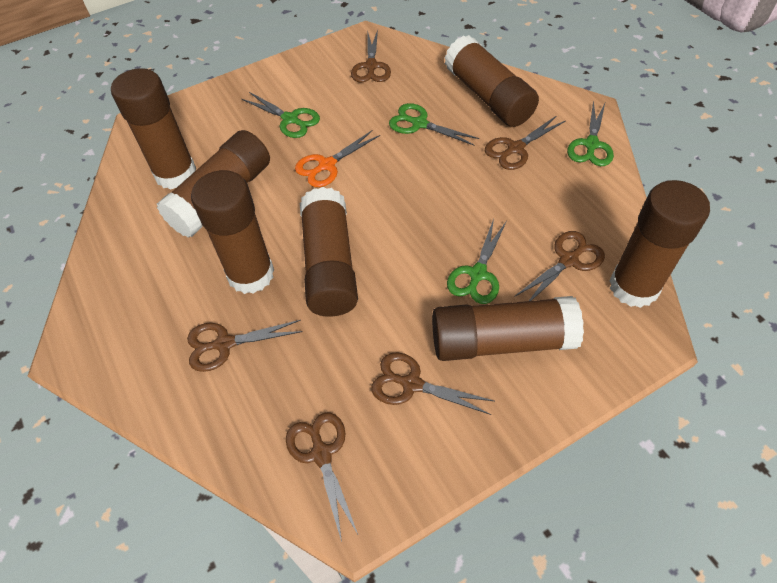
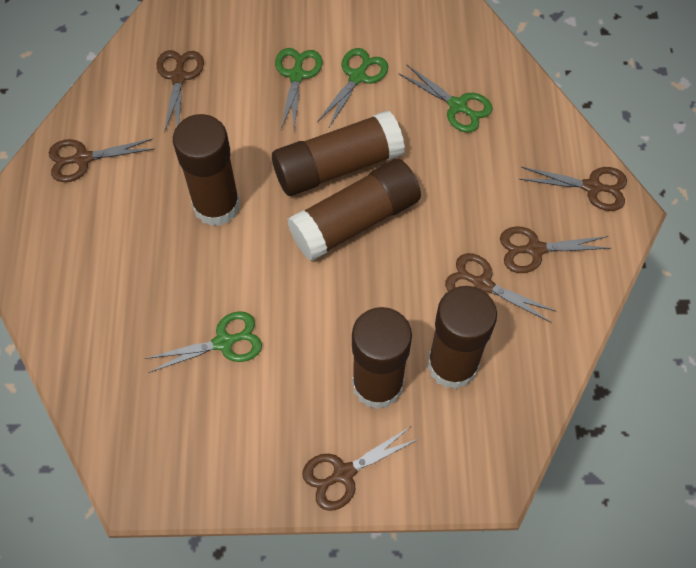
brown glue stick: [111,68,196,190] [157,130,270,238] [191,170,274,294] [300,187,358,317] [432,296,584,361] [445,35,539,127] [609,180,710,308] = 7 -> [173,114,240,226] [272,111,405,196] [287,159,421,261] [352,307,412,409] [427,286,497,389] = 5
orange scissors: [295,130,380,187] = 1 -> none = 0

